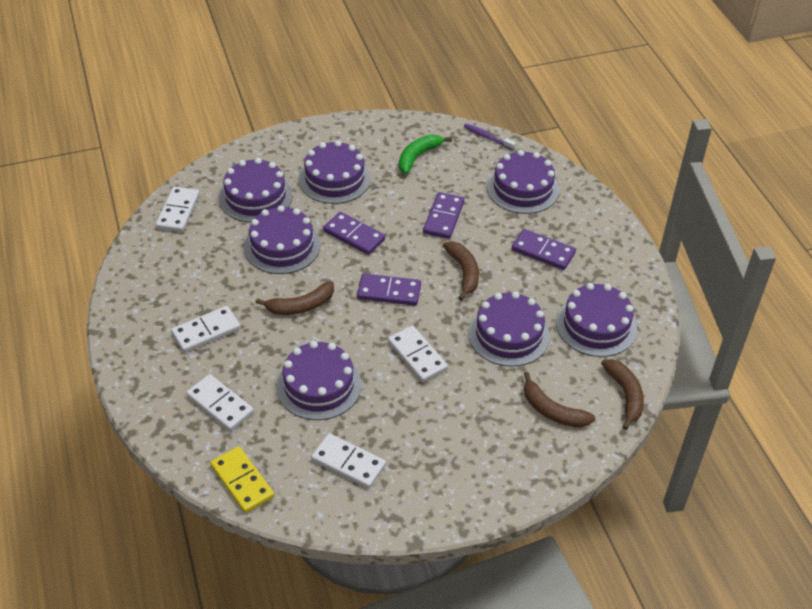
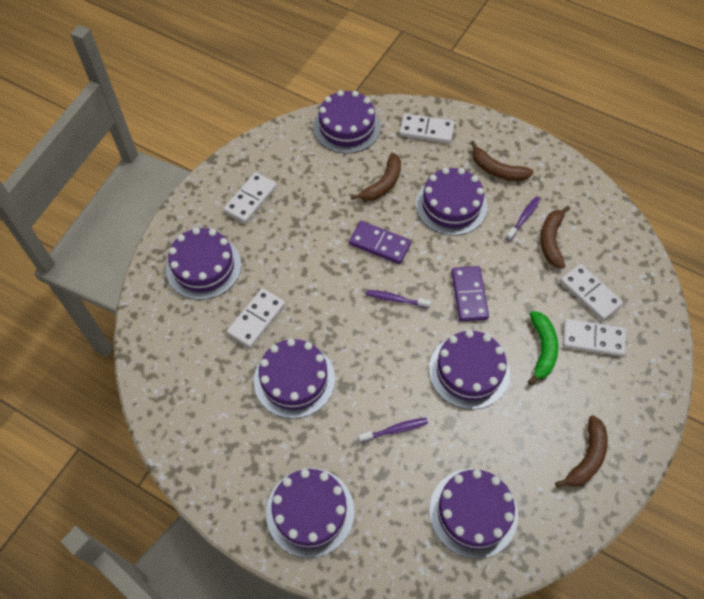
purple domino: [323,212,385,255] [357,274,421,306] [423,192,465,239] [512,229,576,270] = 4 -> [349,221,411,264] [451,266,489,322] = 2
purple toothbrush: [464,124,516,150] = 1 -> [358,418,428,443] [366,290,431,309] [506,196,541,241] = 3
yellow domino: [210,446,274,513] = 1 -> none = 0

